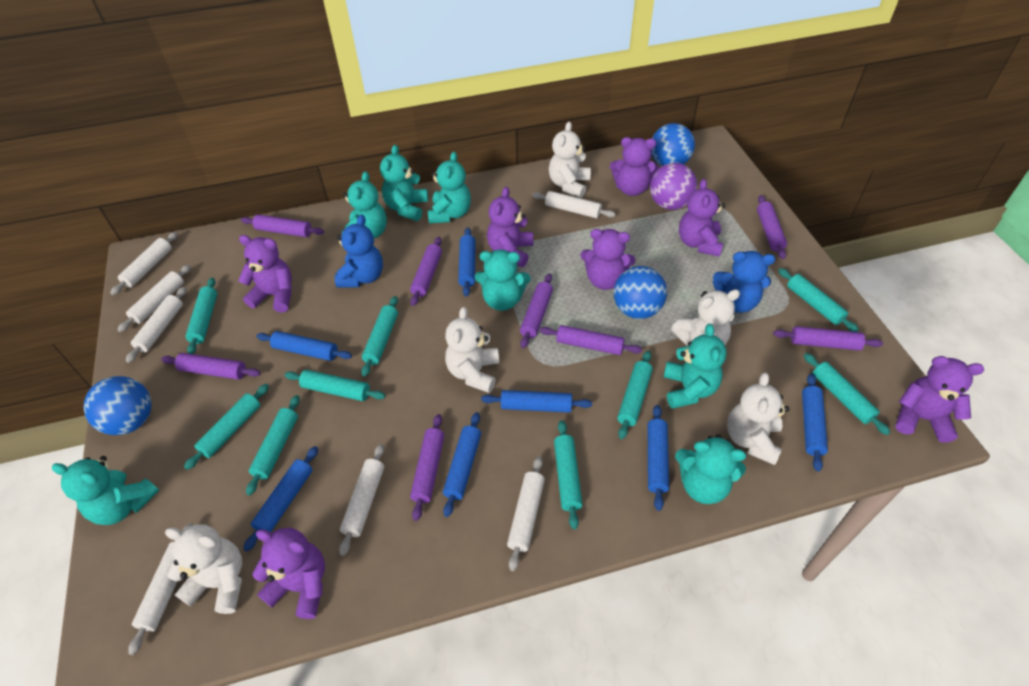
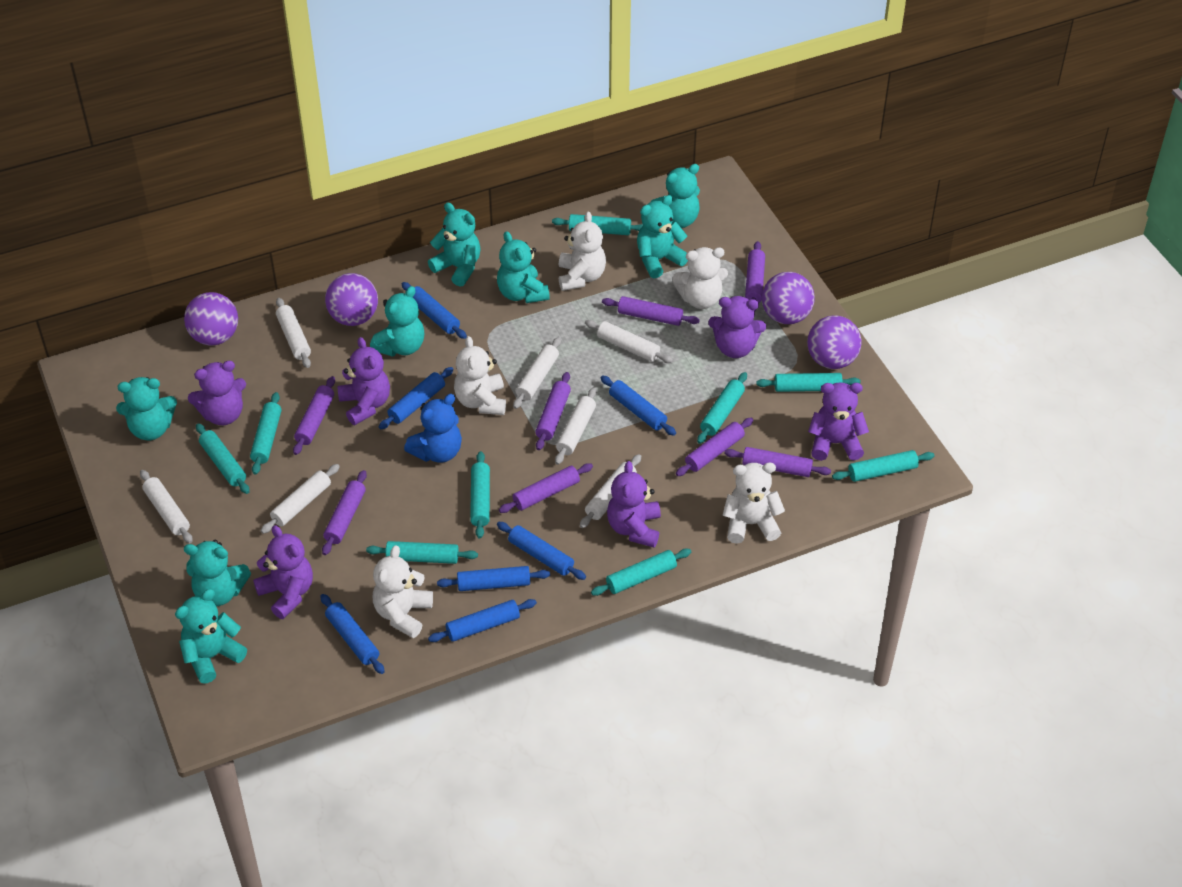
blue ball: [84,376,152,435] [614,266,667,319] [652,123,695,166] = 3 -> none = 0
blue teddy bear: [335,214,383,288] [713,251,775,313] = 2 -> [404,394,462,463] = 1
purple ball: [650,163,697,210] = 1 -> [184,292,238,346] [325,273,378,326] [762,272,815,324] [807,315,862,369] = 4
purple teddy bear: [238,235,292,313] [253,528,325,619] [487,187,533,267] [580,229,635,290] [610,137,659,196] [679,179,725,257] [895,356,984,443] = 7 -> [188,361,246,425] [253,525,313,619] [337,337,390,425] [607,461,661,548] [708,296,766,358] [808,382,869,461] = 6
turquoise teddy bear: [52,456,159,525] [342,171,387,238] [380,145,428,221] [428,152,471,224] [475,250,530,311] [663,324,726,409] [675,434,746,504] = 7 -> [116,377,177,440] [175,589,247,683] [184,540,251,606] [370,286,424,357] [428,202,481,287] [497,231,550,303] [637,195,688,278] [651,164,700,228] = 8

